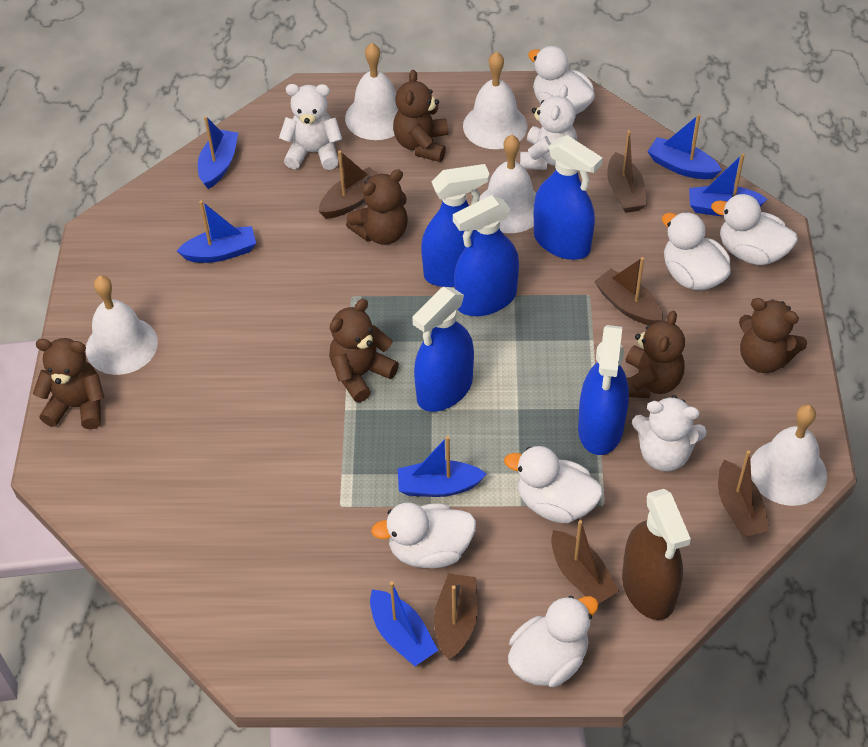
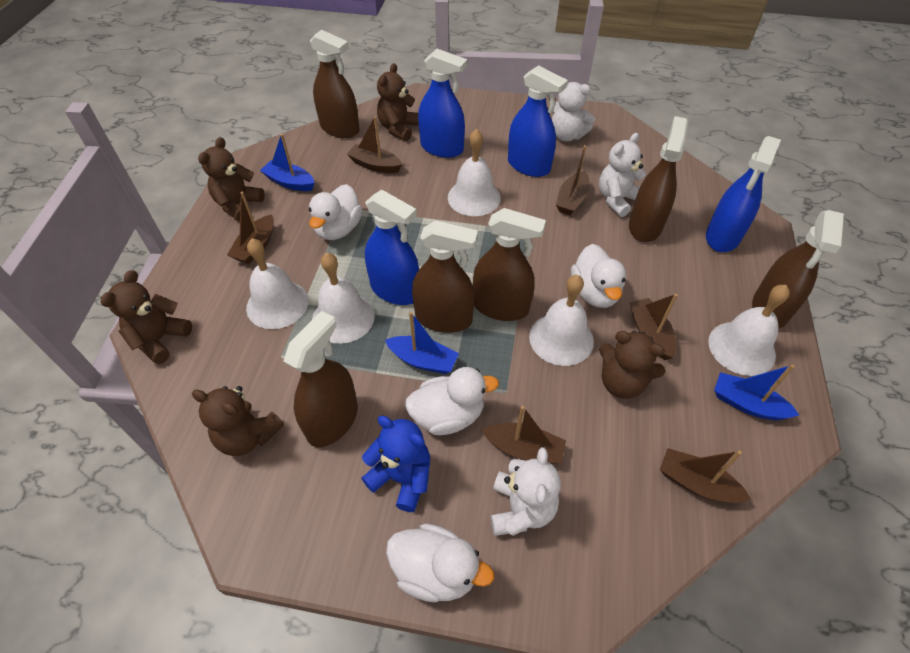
blue boat: [177,200,256,263] [198,116,238,189] [370,581,438,666] [397,436,486,497] [647,114,722,179] [689,154,768,216] = 6 -> [260,134,315,191] [385,312,459,374] [714,365,799,420] = 3
blue spray bottle: [412,287,474,412] [421,164,490,287] [453,195,519,316] [534,135,603,260] [578,325,629,455] = 5 -> [365,190,419,305] [418,49,467,158] [508,65,568,177] [706,136,781,252] = 4
blue teddy bear: none = 0 -> [361,416,430,512] = 1
brown spray bottle: [622,489,691,620] = 1 -> [283,311,358,447] [310,30,360,138] [412,220,478,333] [473,208,546,321] [629,116,688,242] [752,210,844,329] = 6
brown teddy bear: [33,338,105,429] [329,299,399,402] [346,169,408,245] [393,70,448,162] [626,311,685,398] [739,298,807,373] = 6 -> [101,270,192,364] [192,386,284,456] [198,137,265,221] [377,63,419,141] [599,331,665,399] = 5
white duck: [371,503,476,568] [504,446,603,523] [508,596,598,687] [528,46,595,114] [662,212,731,290] [711,194,798,265] = 6 -> [309,184,362,240] [386,524,494,602] [405,367,499,435] [571,244,626,308] = 4

